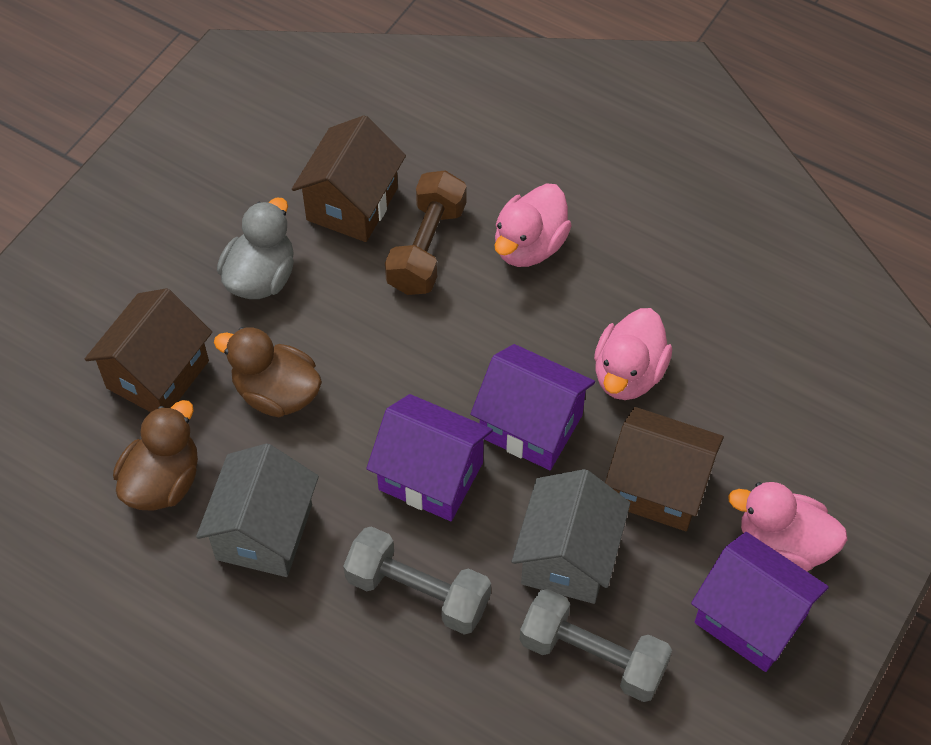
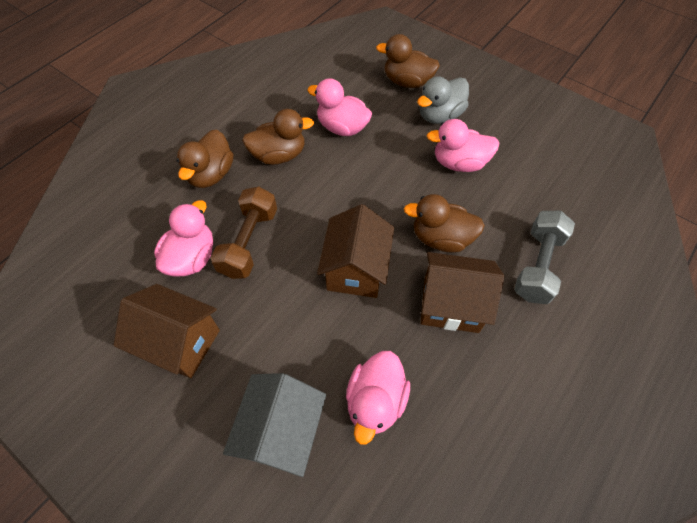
brown duck: [113,400,198,511] [214,327,322,417] = 2 -> [177,129,233,188] [242,109,314,165] [376,34,440,88] [404,194,485,252] = 4
grey dumbbell: [343,526,491,635] [520,589,672,702] = 2 -> [514,211,575,304] = 1
grey house: [196,443,319,577] [512,469,630,604] = 2 -> [223,373,326,477] = 1
pink duck: [495,183,572,267] [594,308,672,400] [728,482,847,571] = 3 -> [154,200,213,277] [307,78,372,136] [346,351,410,445] [427,119,499,172] = 4
purple house: [366,394,493,521] [470,344,595,470] [691,532,829,672] = 3 -> none = 0

